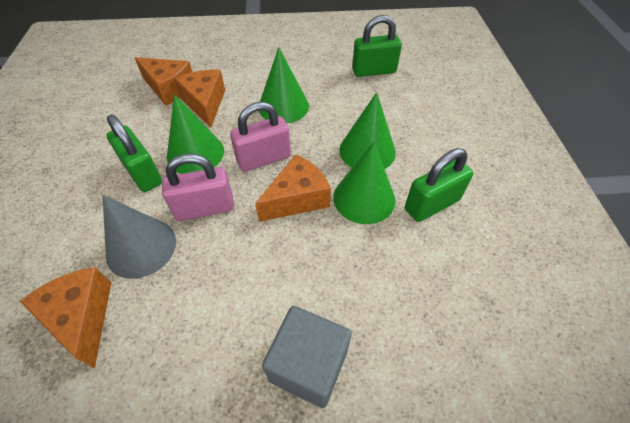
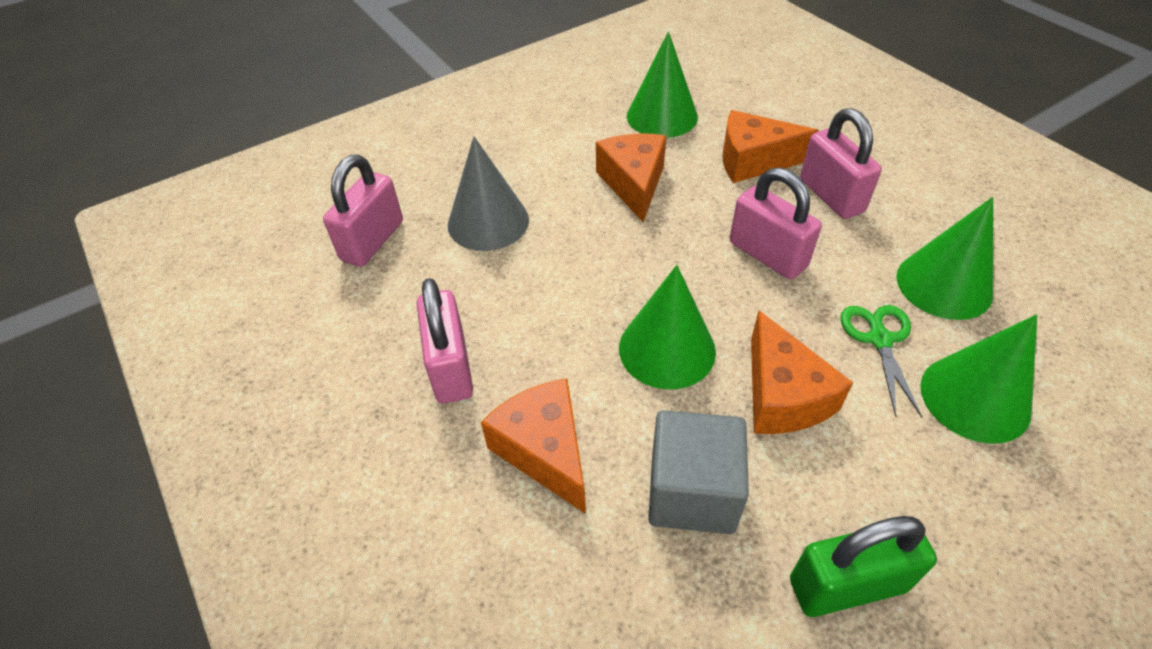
green padlock: [106,115,162,192] [352,15,402,77] [405,148,473,222] = 3 -> [790,516,937,617] = 1
green scissors: none = 0 -> [840,305,922,418] = 1
pink padlock: [162,153,234,221] [230,102,291,172] = 2 -> [323,155,403,267] [417,278,473,404] [730,168,822,279] [800,108,882,219] = 4

